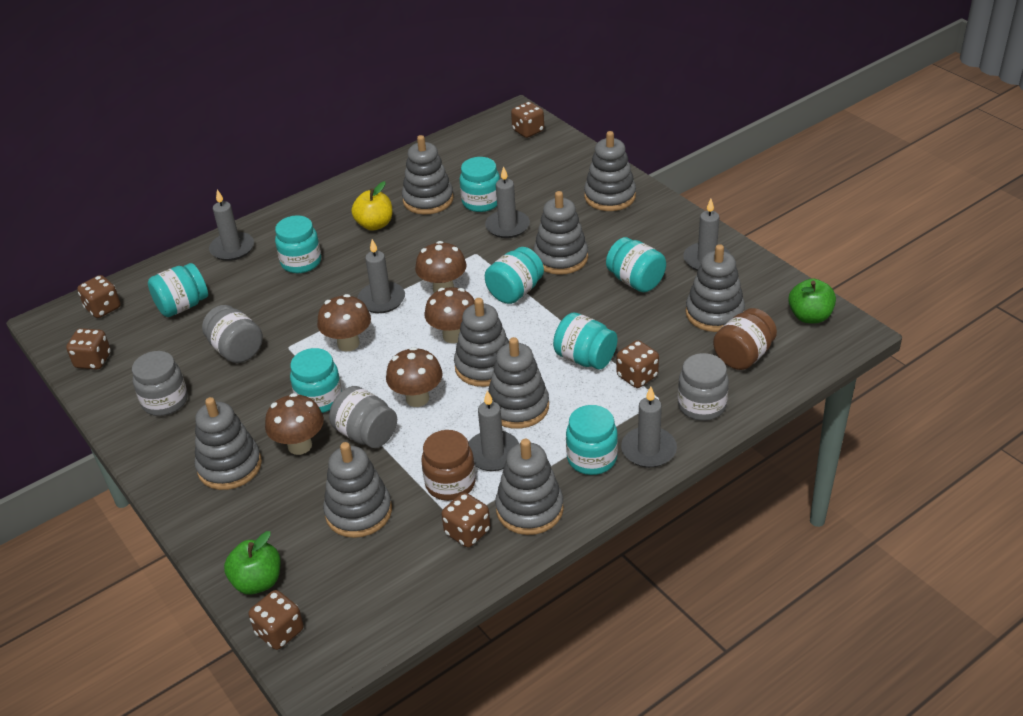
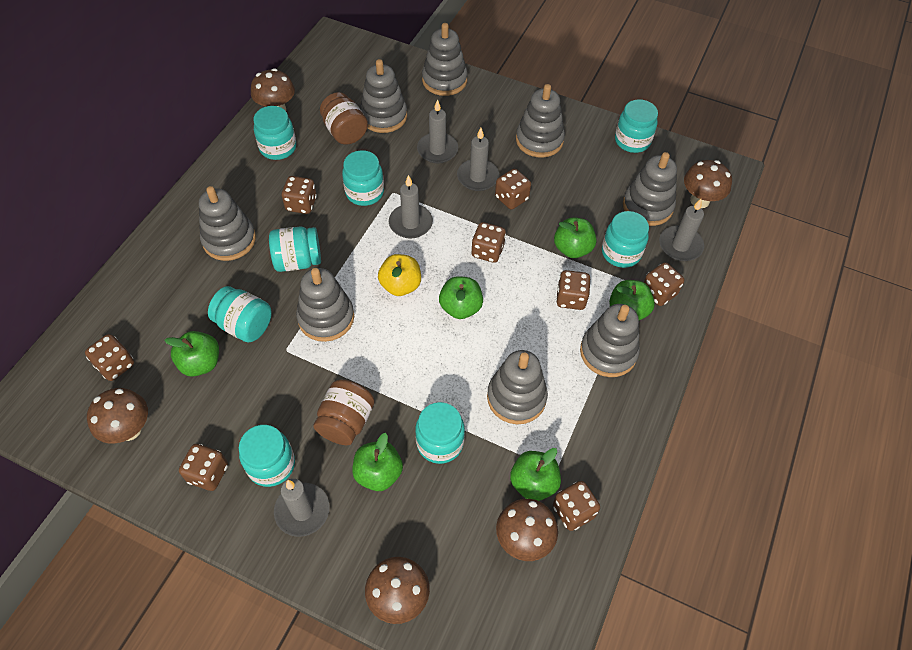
brown dice: [66,328,111,370] [77,275,121,318] [249,590,304,650] [441,492,490,547] [511,102,544,138] [616,340,659,388] = 6 -> [85,334,134,381] [179,444,228,491] [282,176,317,214] [471,222,506,263] [495,169,531,209] [553,481,600,531] [556,270,590,310] [644,262,684,306] = 8
green apple: [224,531,281,595] [788,279,836,323] = 2 -> [164,331,219,377] [352,433,403,491] [439,276,483,319] [510,448,561,501] [554,217,597,258] [609,280,655,320] = 6
grey candle: [209,189,254,261] [358,239,405,313] [468,390,519,471] [485,166,530,238] [621,386,677,468] [683,199,730,271] = 6 -> [274,479,330,537] [389,175,433,239] [417,99,458,163] [457,128,499,191] [659,199,704,261] = 5
grey jar: [132,351,188,416] [202,305,263,363] [329,386,397,448] [678,353,729,421] = 4 -> none = 0
grey stacking toy: [195,397,262,490] [323,442,392,538] [402,135,453,215] [454,298,509,387] [488,337,549,429] [495,439,564,535] [533,191,588,275] [584,131,636,211] [686,244,745,332] = 9 -> [199,186,256,261] [296,268,354,342] [360,59,407,133] [422,23,468,96] [487,350,548,424] [516,84,565,158] [580,304,640,377] [623,152,677,226] = 8

